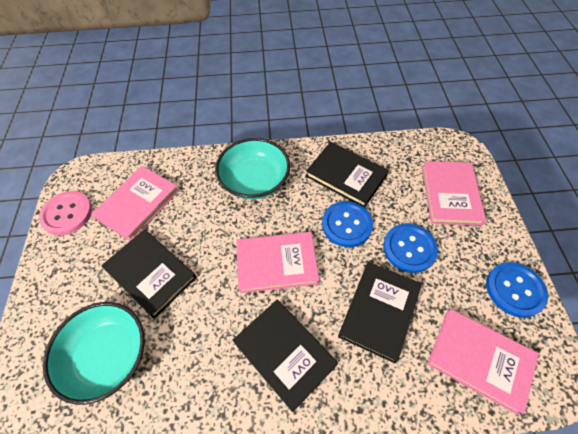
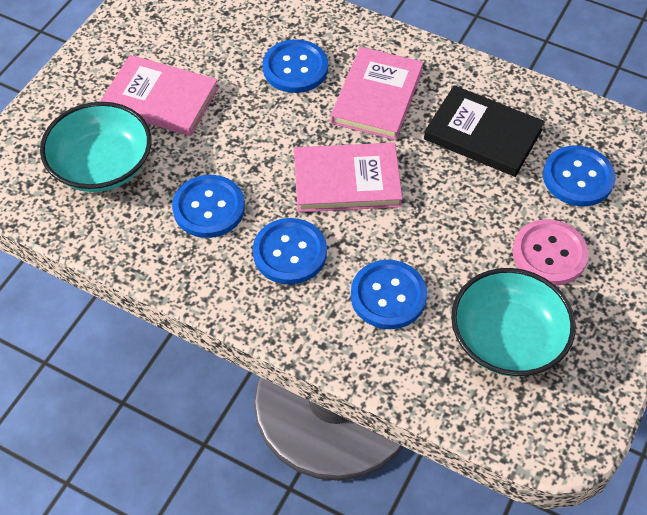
black book: [101,229,196,319] [233,300,338,412] [306,142,389,208] [338,262,422,363] = 4 -> [424,85,545,177] = 1
blue button: [322,201,373,247] [383,223,438,273] [486,262,548,318] = 3 -> [172,175,245,238] [253,218,327,284] [263,39,328,93] [351,260,427,329] [543,145,616,206] = 5
pink book: [91,166,179,241] [236,232,319,293] [422,161,486,226] [427,309,539,415] = 4 -> [100,55,218,136] [294,143,403,212] [331,47,424,140] = 3

